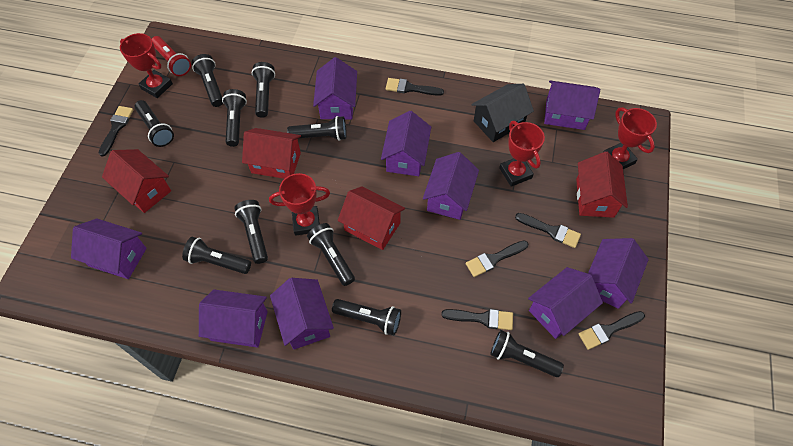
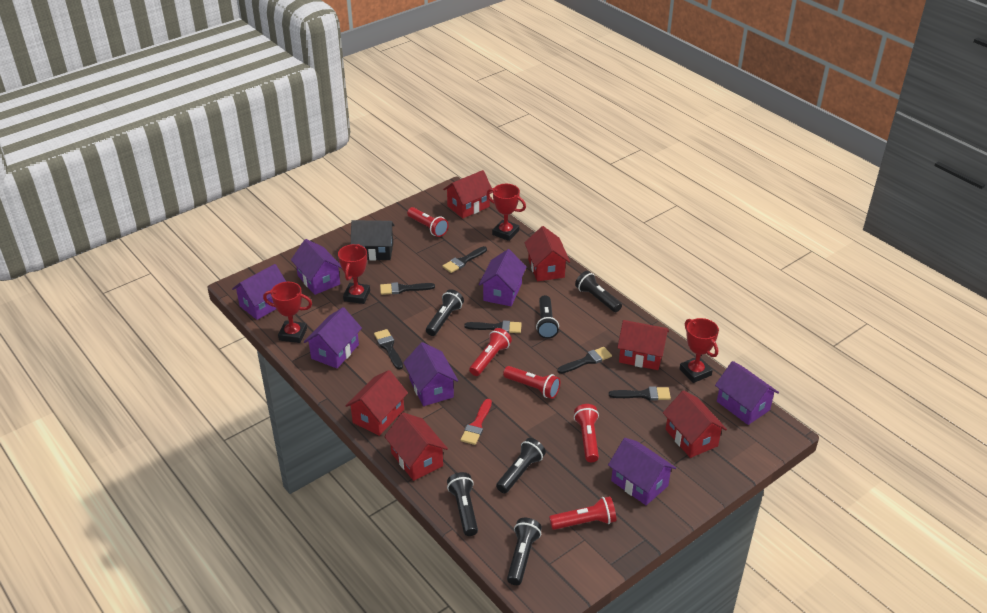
black flashlight: [134,100,174,147] [182,237,251,274] [192,54,223,107] [222,89,247,147] [234,200,268,264] [252,62,275,118] [287,116,347,141] [307,223,355,286] [332,299,401,336] [490,330,564,377] = 10 -> [426,289,464,336] [447,472,478,536] [496,438,546,493] [507,518,542,585] [536,295,559,339] [575,271,622,312] = 6
purple house: [71,218,147,279] [199,289,268,348] [270,278,334,350] [313,57,357,120] [381,111,431,176] [423,152,479,220] [528,267,603,339] [544,81,600,130] [588,238,649,309] = 9 -> [232,264,286,320] [291,239,341,295] [304,307,362,369] [403,342,458,406] [479,249,527,306] [608,438,676,505] [715,361,779,425] = 7
red brush: none = 0 -> [460,399,492,445] = 1
red flashlight: [152,36,191,76] = 1 -> [407,207,449,237] [469,328,512,376] [503,366,560,399] [549,496,616,530] [574,404,599,462] = 5
red house: [102,149,171,213] [242,128,301,179] [338,186,405,250] [576,151,628,218] = 4 -> [345,370,408,436] [384,412,448,481] [443,170,493,218] [525,226,570,281] [617,320,669,370] [663,390,727,458] = 6

